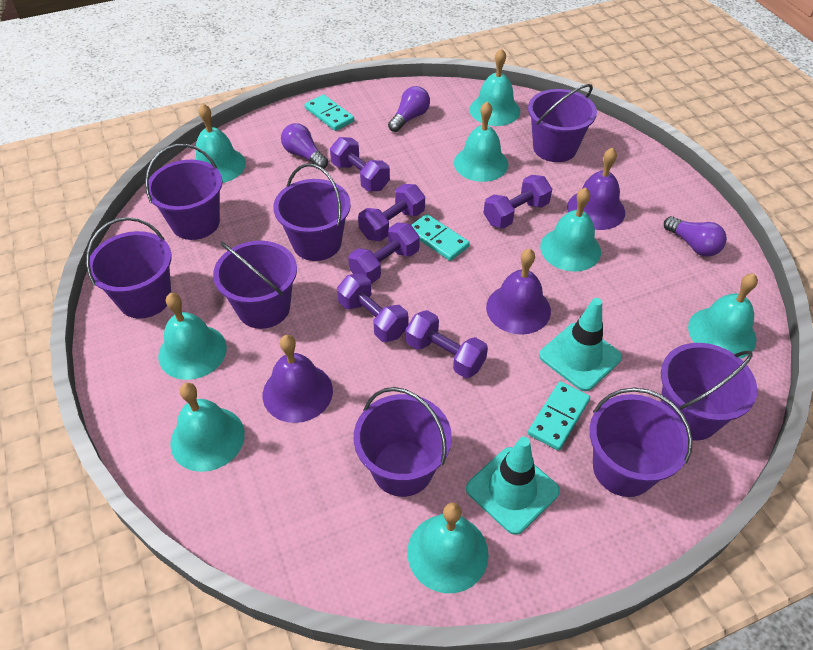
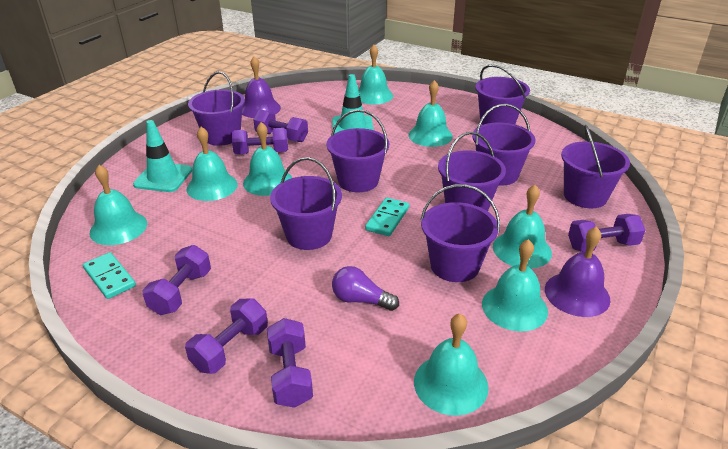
purple bell: [263,335,333,423] [486,248,551,335] [567,147,625,230] = 3 -> [242,56,281,118] [545,226,611,317] = 2
purple light bulb: [281,123,328,169] [388,86,430,132] [664,216,727,257] = 3 -> [332,266,399,311] = 1
turquoise domino: [305,94,354,131] [411,214,470,261] [528,381,590,451] = 3 -> [83,252,136,299] [365,198,409,236] = 2

